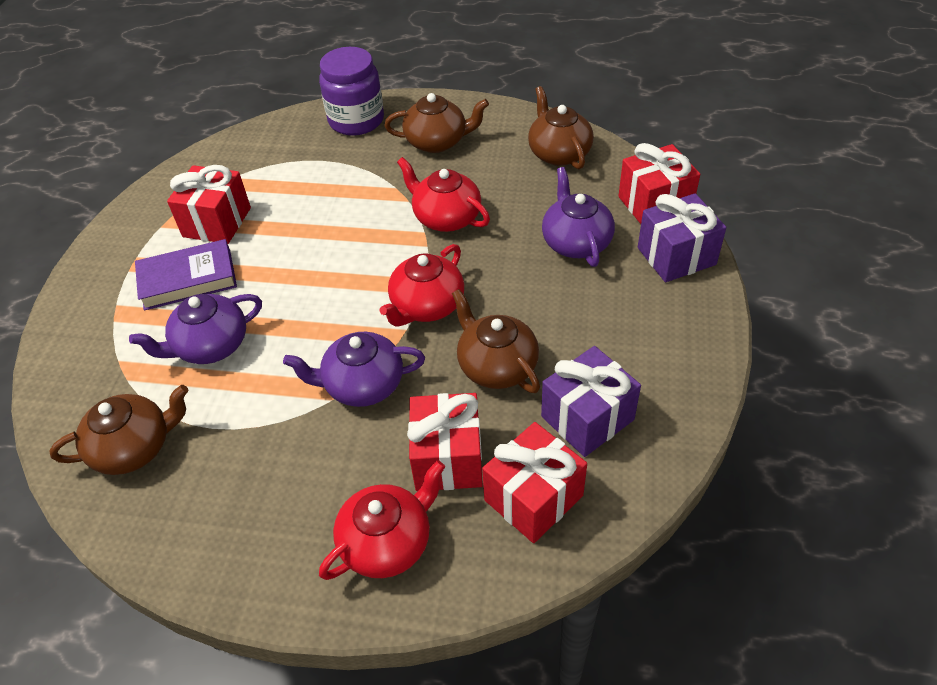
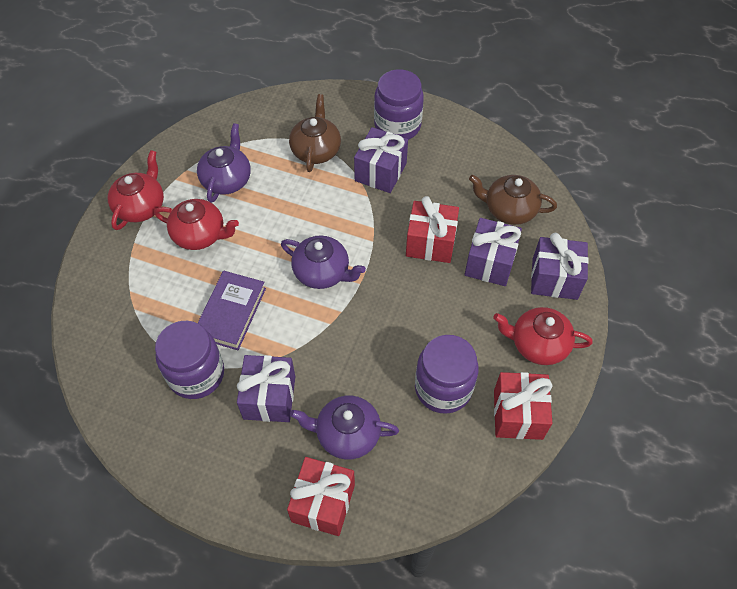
brown teapot: [49,385,189,475] [385,93,489,153] [452,289,540,393] [528,86,594,169] = 4 -> [289,94,341,172] [469,175,557,225] = 2
purple gift: [541,346,641,457] [638,193,726,282] = 2 -> [237,355,295,422] [354,127,408,193] [465,218,522,286] [531,233,589,300] = 4
purple jar: [319,47,384,136] = 1 -> [155,321,224,399] [374,69,424,140] [415,335,479,414] = 3
red gift: [167,165,251,244] [407,393,483,491] [482,422,587,543] [618,143,700,224] = 4 -> [287,457,355,536] [406,196,459,263] [494,372,552,440] = 3

